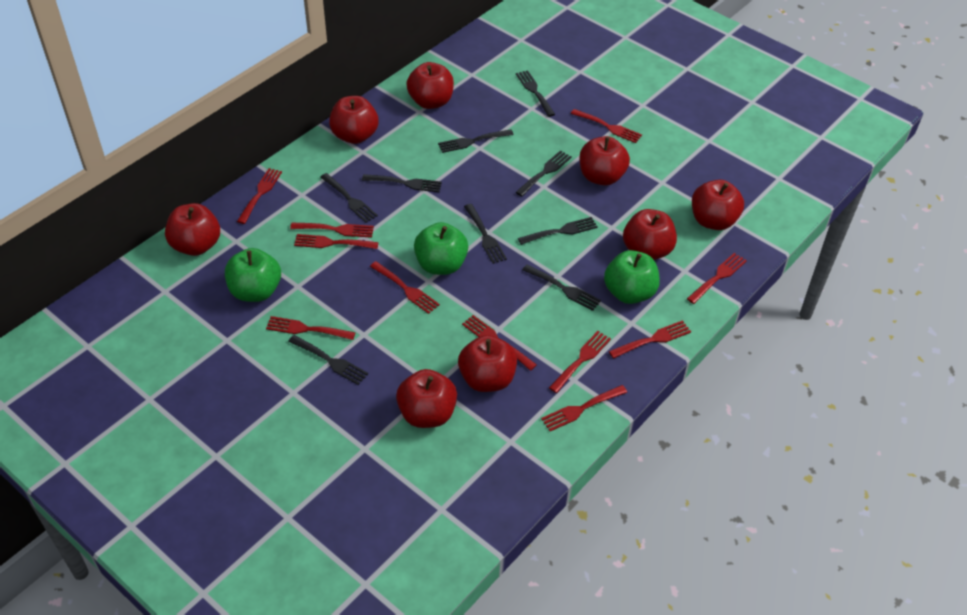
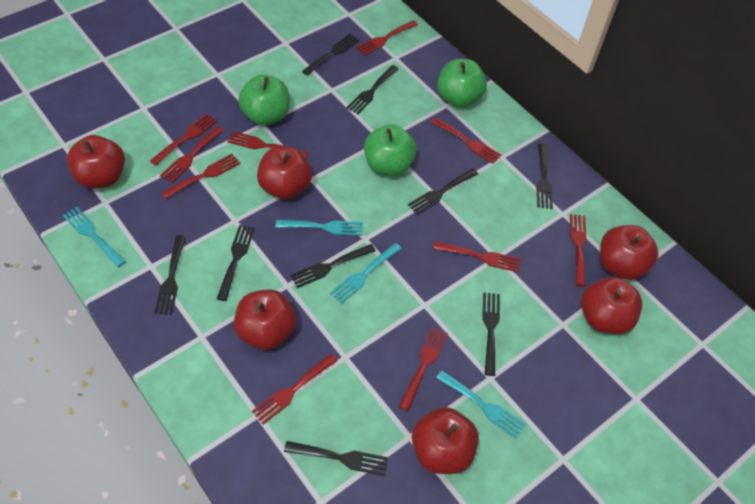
red apple: [165,203,220,256] [329,96,378,144] [396,369,457,428] [406,62,454,109] [458,335,517,392] [579,136,630,186] [623,209,677,260] [692,180,744,230] = 8 -> [67,135,125,189] [234,290,296,350] [257,146,312,199] [412,407,479,474] [581,277,642,334] [600,225,659,280] = 6
red fork: [237,168,282,224] [266,316,356,340] [290,223,374,238] [294,234,379,249] [370,261,440,314] [462,315,537,371] [541,385,627,431] [549,331,611,393] [571,109,642,143] [609,320,691,359] [687,253,747,304] = 11 -> [150,114,217,166] [160,126,224,183] [161,154,240,199] [228,131,308,158] [252,354,337,425] [356,20,418,56] [398,327,448,411] [431,117,501,164] [433,241,521,272] [570,214,586,286] = 10
turquoise fork: none = 0 -> [63,207,126,267] [276,220,363,236] [330,243,402,304] [436,371,526,438] = 4

